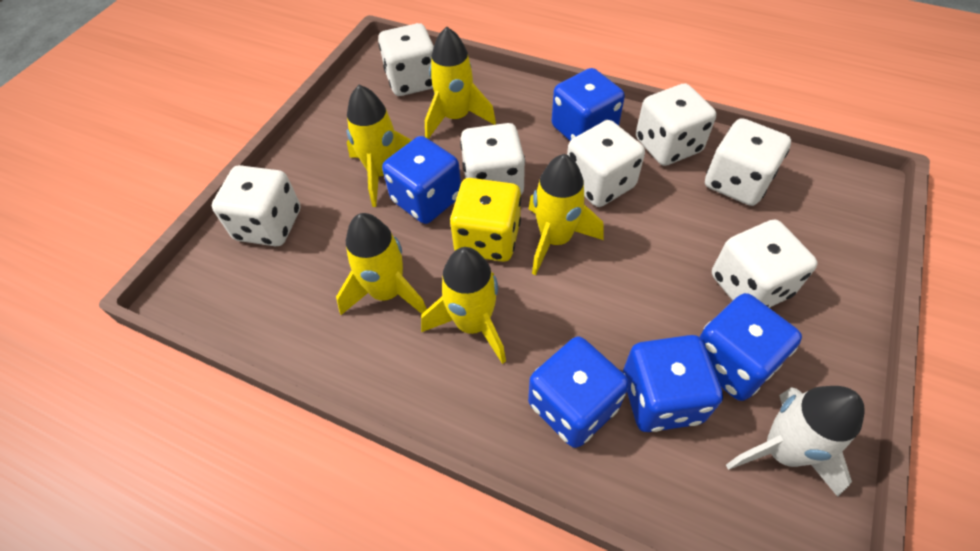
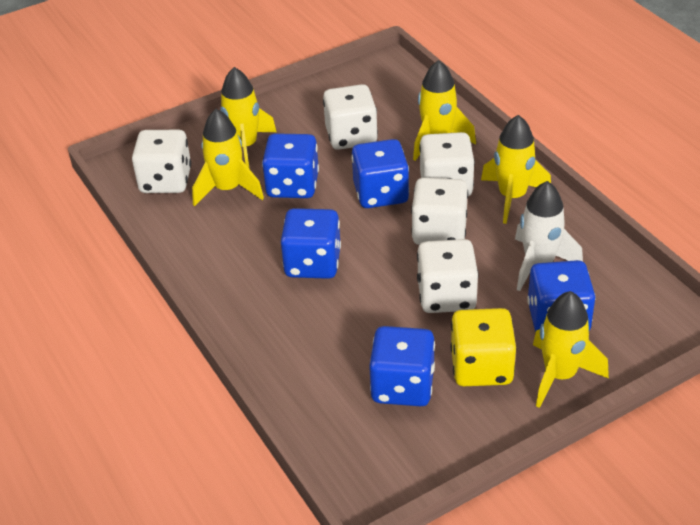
white dice: [212,165,300,246] [378,23,434,96] [460,123,525,195] [567,120,645,207] [636,84,716,166] [705,118,791,206] [712,219,818,308] = 7 -> [132,130,191,193] [323,84,378,150] [411,178,468,245] [417,239,479,313] [419,132,475,196] = 5

